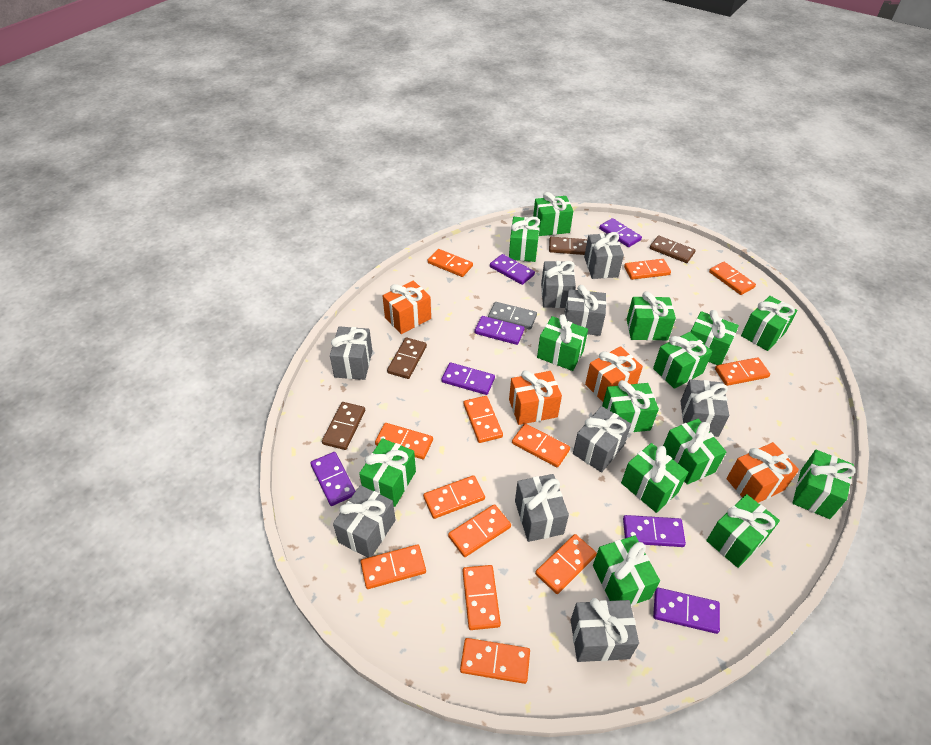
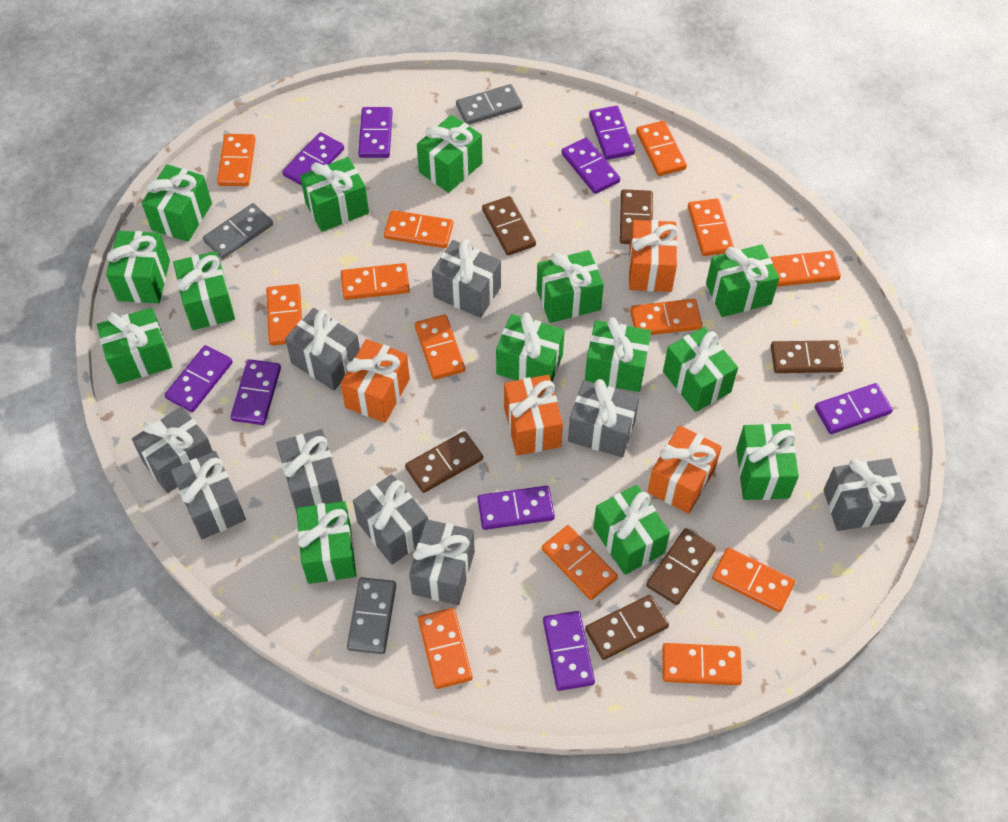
brown domino: [322,402,365,450] [387,337,427,379] [549,237,587,255] [650,235,695,263] = 4 -> [405,431,483,493] [482,196,536,256] [585,594,669,660] [620,189,653,244] [646,528,716,605] [771,340,844,373] = 6
grey domino: [488,302,537,330] = 1 -> [203,203,273,259] [347,577,396,654] [456,84,522,125] = 3
purple domino: [310,452,355,506] [441,362,495,395] [474,316,525,345] [490,254,535,285] [599,218,642,247] [623,515,686,547] [653,588,720,634] = 7 -> [165,345,233,412] [230,359,281,425] [282,132,344,186] [358,107,393,158] [478,486,555,530] [543,611,595,691] [561,138,620,194] [589,106,635,160] [815,383,893,434] = 9

